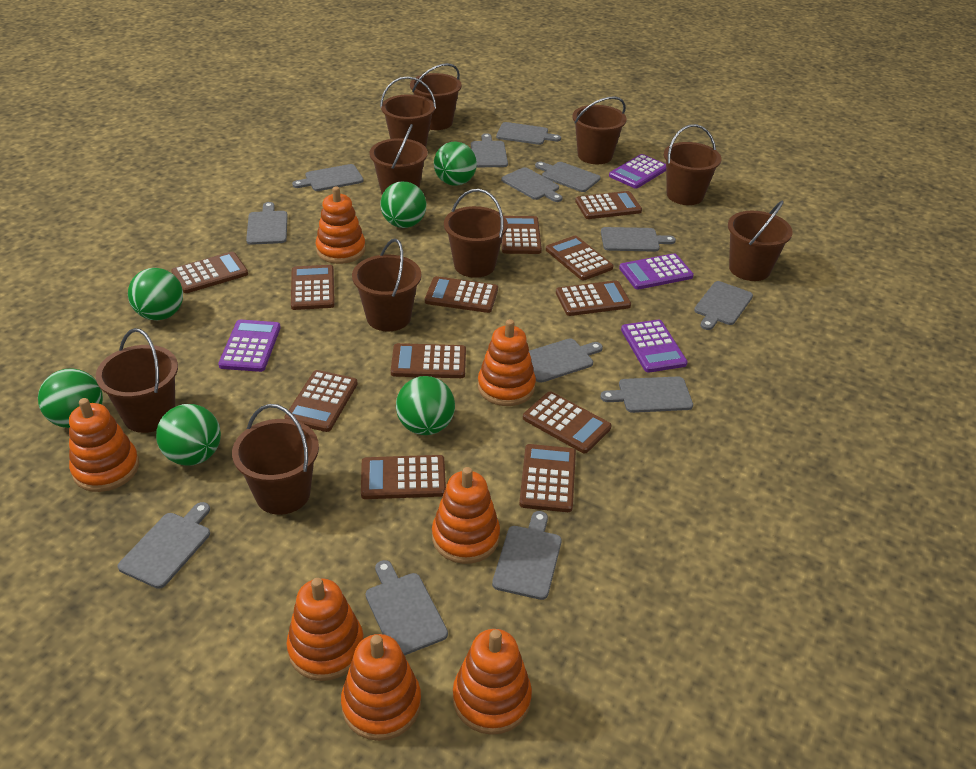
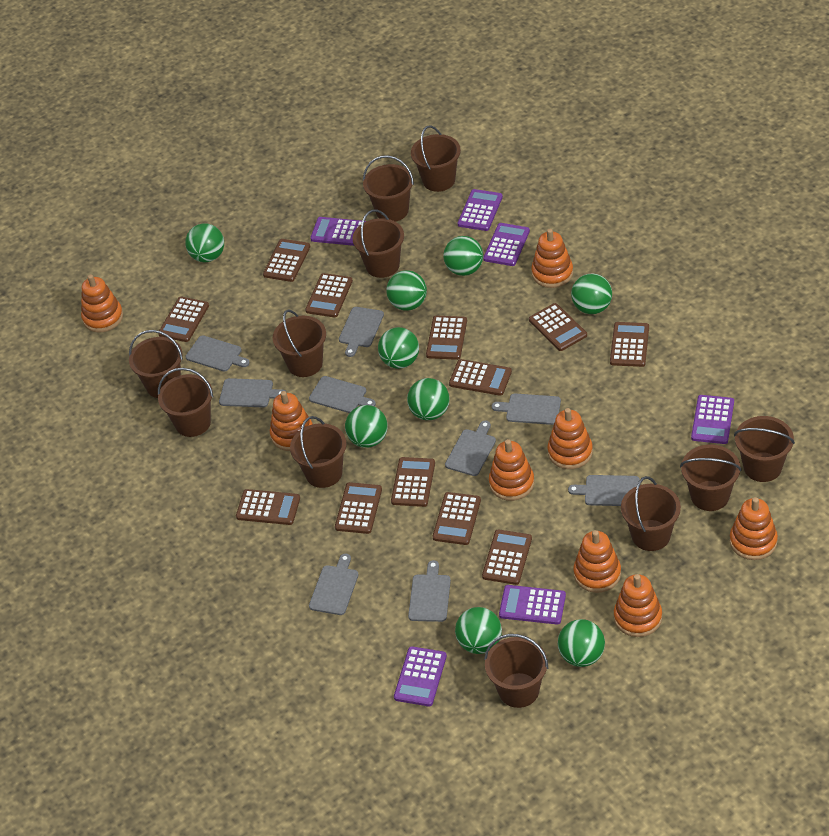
brown bucket: [96,328,178,433] [232,404,319,515] [352,238,421,332] [369,124,428,195] [380,76,436,147] [410,63,462,130] [444,189,508,278] [572,96,627,164] [664,124,721,205] [728,200,793,281] = 10 -> [129,330,183,398] [158,368,213,437] [273,310,326,377] [290,416,347,488] [353,209,404,278] [363,155,414,222] [411,125,461,192] [484,634,548,708] [621,476,681,551] [680,445,742,511] [734,416,795,482] = 11
green ball: [38,369,103,428] [128,268,183,320] [156,404,221,466] [380,181,426,228] [396,376,455,435] [434,142,477,186] = 6 -> [185,223,224,262] [345,405,388,448] [378,327,419,369] [386,270,427,311] [407,378,449,420] [444,236,483,276] [455,607,502,654] [558,619,605,667] [571,273,612,314] = 9
grey cutting board: [118,502,210,589] [246,202,288,245] [292,164,364,191] [366,560,448,656] [471,133,508,167] [492,511,562,600] [496,122,561,145] [501,167,563,202] [529,338,603,383] [535,161,601,192] [600,376,693,413] [601,227,676,252] [694,281,753,330] = 13 -> [186,335,250,372] [219,378,286,407] [309,376,376,413] [309,554,359,615] [339,307,384,357] [408,560,451,622] [445,421,496,476] [492,393,561,425] [568,475,640,506] = 9
orange stacking toy: [69,398,139,492] [286,578,364,681] [316,186,366,264] [341,634,421,741] [432,467,500,564] [453,629,532,735] [478,319,536,406] = 7 -> [81,274,123,332] [270,391,313,451] [489,439,535,501] [531,229,573,288] [547,408,593,469] [573,530,621,593] [614,574,662,637] [730,497,778,560] = 8
purple calculator: [218,319,281,372] [609,154,666,189] [619,253,694,289] [621,320,688,373] = 4 -> [310,217,366,246] [394,646,447,706] [458,189,503,231] [483,223,530,266] [499,585,566,625] [691,395,734,444] = 6

